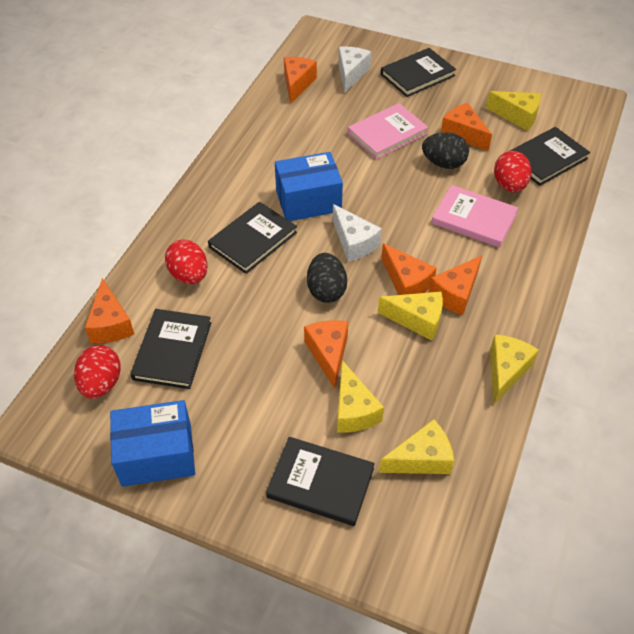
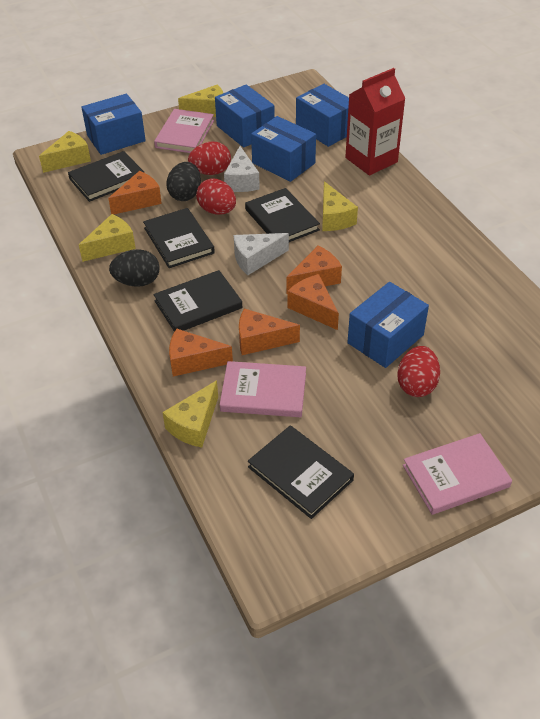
blue box: [110,400,195,487] [275,152,343,221] = 2 -> [81,94,146,155] [215,85,275,148] [251,116,316,182] [296,84,349,147] [347,282,429,368] = 5
orange cheese: [85,278,134,343] [284,57,317,104] [304,320,348,389] [381,243,437,295] [429,255,482,315] [441,103,492,151] = 6 -> [108,171,162,215] [169,329,233,376] [239,308,300,355] [287,246,342,294] [288,274,339,330] = 5
pink book: [348,103,428,159] [431,185,518,248] = 2 -> [154,109,214,153] [220,361,306,417] [403,433,512,515] = 3
red carton: none = 0 -> [345,68,405,176] = 1

